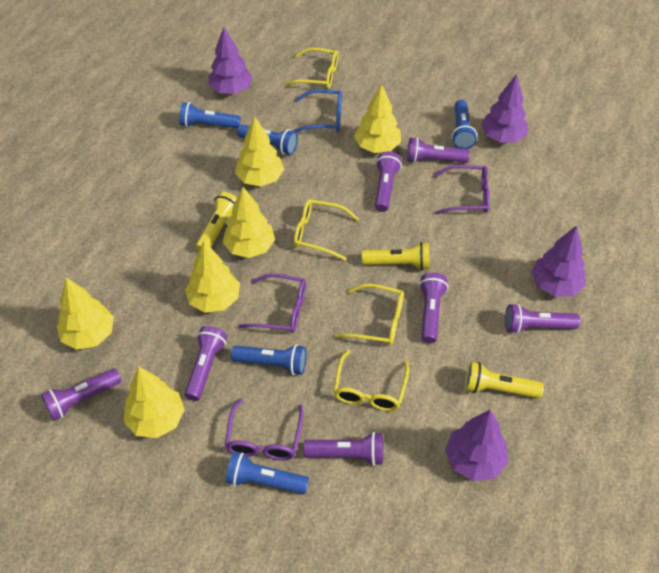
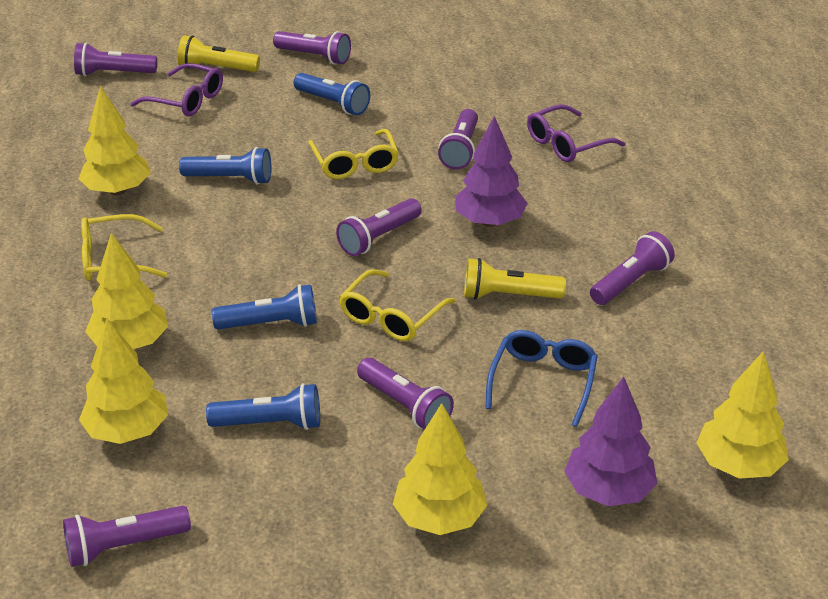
blue flashlight: [179,102,241,129] [225,452,309,494] [231,344,306,375] [237,124,298,155] [452,100,477,149] = 5 -> [179,147,271,185] [206,383,320,430] [212,284,317,330] [294,73,370,115] = 4
purple glasses: [225,398,304,460] [238,273,306,333] [434,165,490,215] = 3 -> [131,63,223,116] [527,104,626,162] = 2
purple tree: [208,27,253,94] [445,410,508,481] [481,74,528,143] [531,225,586,297] = 4 -> [455,116,528,227] [564,377,657,506] = 2
yellow flashlight: [196,192,237,251] [362,242,429,270] [465,362,544,398] = 3 -> [178,35,260,72] [464,258,566,300] = 2
yellow glasses: [284,48,338,89] [293,199,359,261] [333,350,409,411] [335,284,404,345] = 4 -> [81,214,167,281] [308,129,399,179] [339,269,456,341] = 3
yellow tree: [57,277,114,350] [123,366,185,438] [185,241,240,313] [223,187,275,258] [235,116,284,186] [354,84,401,153] = 6 -> [79,86,151,195] [79,318,168,444] [85,233,168,349] [393,403,487,535] [697,351,789,479] = 5

